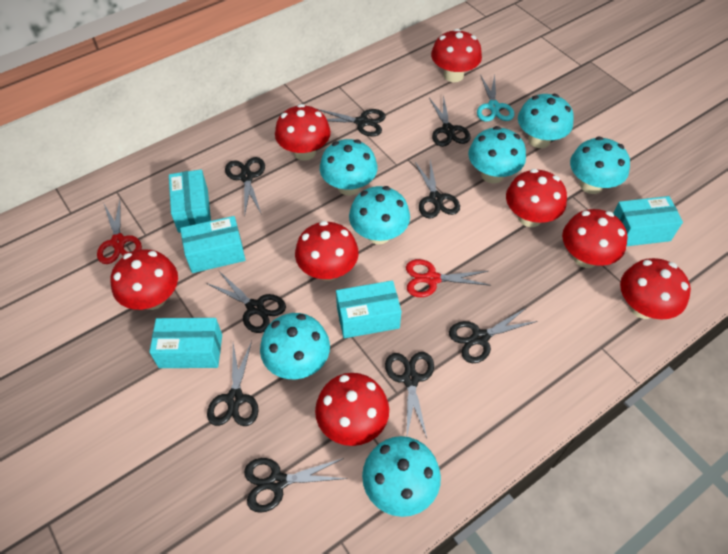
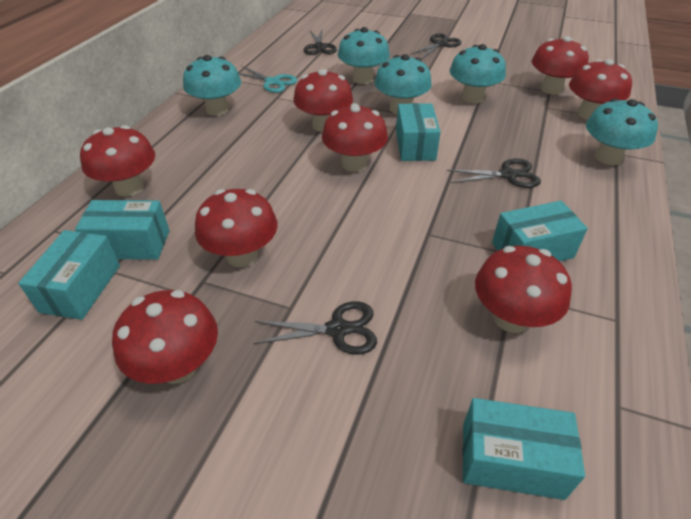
black scissors: [206,270,286,333] [207,341,259,426] [225,157,265,215] [244,458,348,513] [317,109,386,137] [385,352,434,438] [415,160,460,219] [429,95,471,147] [449,307,538,363] = 9 -> [253,301,377,355] [303,30,337,55] [410,33,462,59] [447,158,541,188] = 4
red scissors: [97,200,142,264] [406,259,491,297] = 2 -> none = 0
turquoise mushroom: [260,313,330,379] [320,139,378,196] [349,186,410,244] [362,436,441,517] [468,126,526,183] [518,94,574,148] [570,136,630,194] = 7 -> [183,55,241,116] [338,27,390,84] [374,54,432,114] [450,44,506,104] [586,98,658,165] = 5

